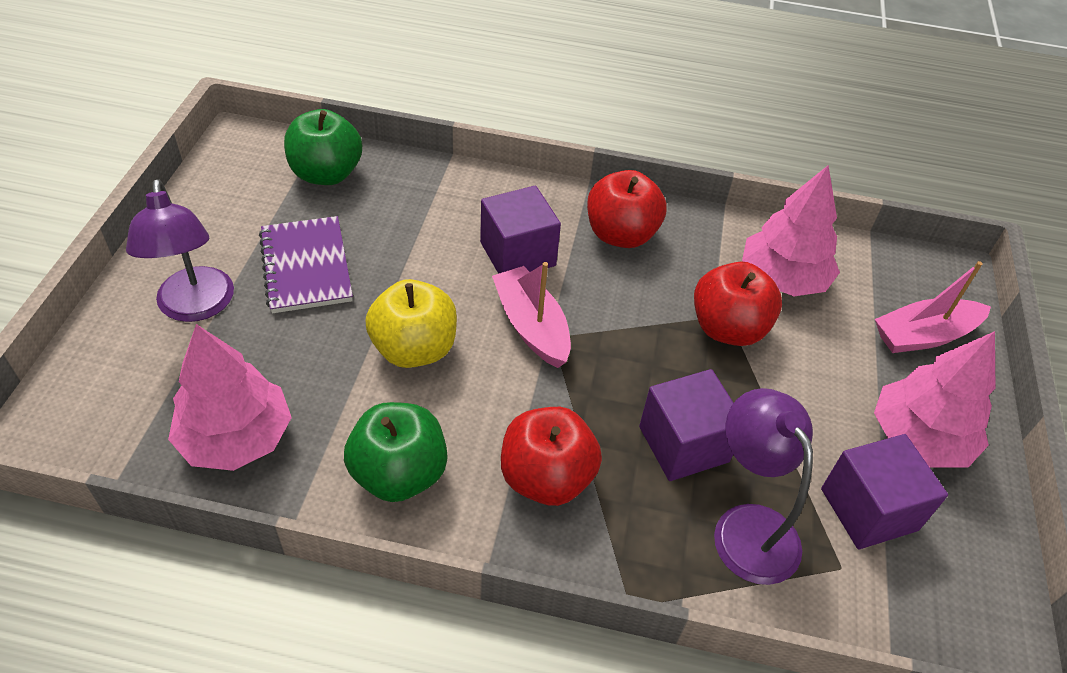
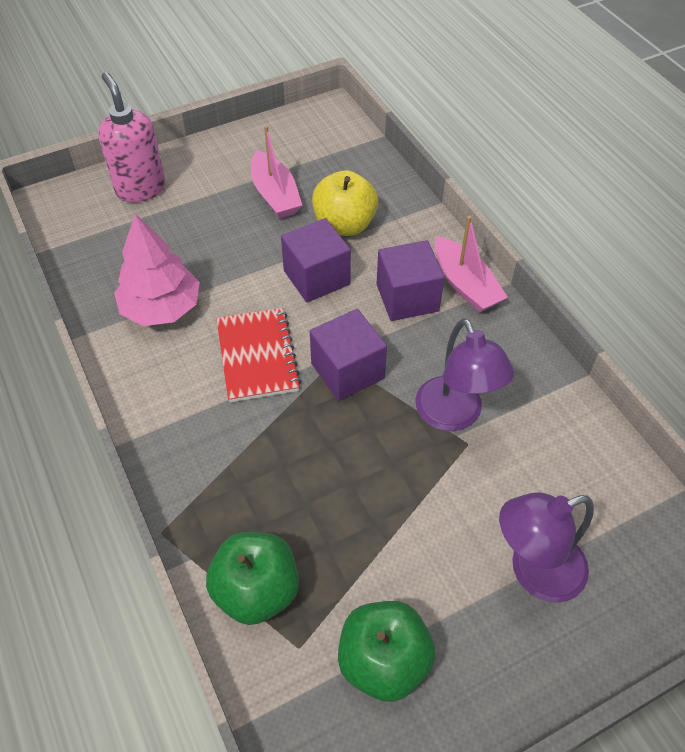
pink soap dispenser: none = 0 -> [98,72,166,202] = 1
pink tree: [168,324,292,471] [742,165,840,296] [874,331,996,468] = 3 -> [114,214,200,326] = 1
purple notebook: [259,216,353,313] = 1 -> none = 0
red apple: [501,407,602,506] [587,170,667,248] [694,262,782,346] = 3 -> none = 0
red notebook: none = 0 -> [216,308,301,402] = 1

